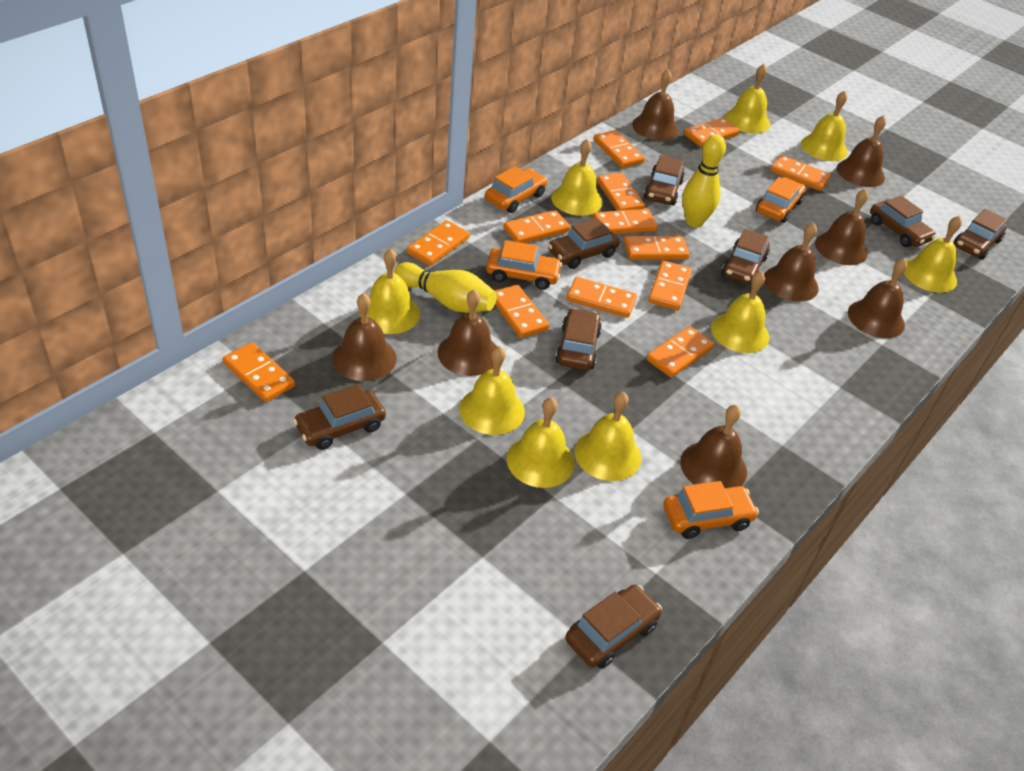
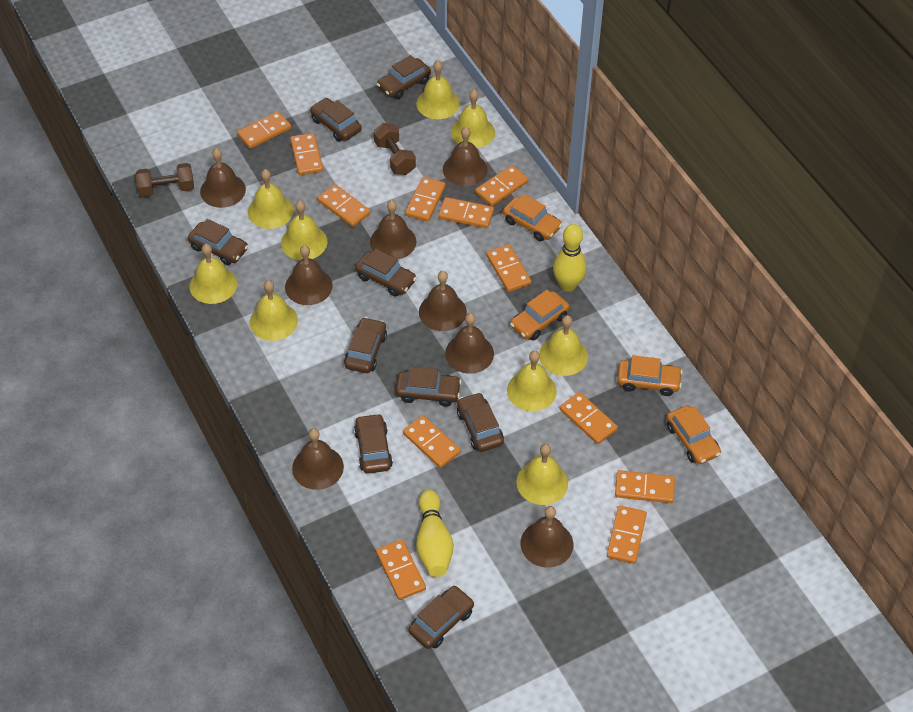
brown car: [293,384,386,450] [548,218,620,269] [555,308,602,370] [565,585,662,669] [644,155,685,205] [722,229,770,284] [870,196,936,247] [954,209,1007,260] = 8 -> [188,219,248,265] [310,98,362,142] [344,317,387,373] [354,413,393,474] [355,249,417,297] [377,55,431,99] [396,367,461,407] [408,586,474,649] [457,392,504,452] = 9
brown dumbbell: none = 0 -> [136,163,194,197] [374,123,416,175] = 2
orange domino: [223,342,295,402] [407,220,470,266] [495,285,549,338] [504,210,570,243] [567,277,637,318] [593,209,658,234] [594,130,645,168] [597,173,645,211] [624,236,690,260] [646,326,714,377] [648,260,692,310] [684,118,740,147] [770,155,831,191] = 13 -> [237,111,291,149] [290,133,323,175] [317,184,370,227] [376,539,426,600] [403,415,461,468] [405,177,446,222] [438,197,494,228] [475,165,529,206] [486,244,531,292] [560,392,618,444] [607,506,647,564] [615,470,675,503] = 12

